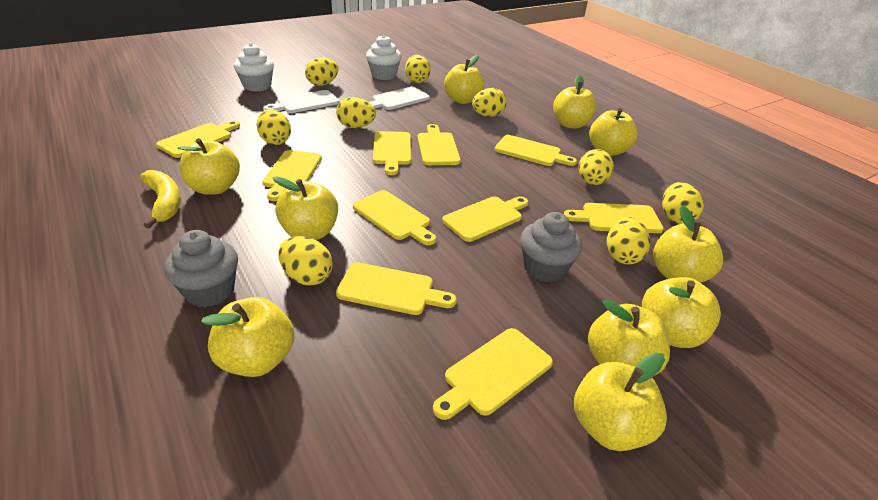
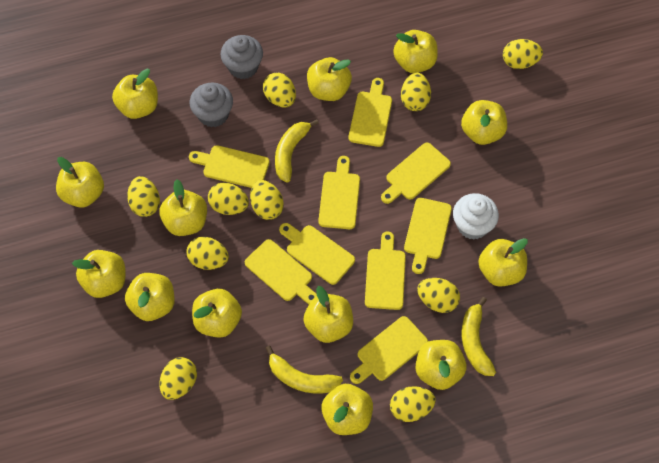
white cupcake: [234,43,274,92] [366,35,402,80] = 2 -> [453,193,499,240] = 1
white cutting board: [264,90,339,113] [369,87,430,110] = 2 -> none = 0
yellow apple: [178,138,240,195] [201,297,295,377] [273,176,338,240] [444,55,484,104] [553,75,597,129] [574,352,667,451] [588,300,670,376] [589,108,638,156] [642,277,721,348] [653,205,723,283] = 10 -> [56,157,104,208] [72,250,125,298] [112,69,158,119] [125,273,175,321] [159,179,207,236] [192,289,242,338] [303,286,353,343] [307,57,352,101] [321,384,373,435] [393,30,438,73] [415,340,467,390] [461,100,507,145] [478,238,528,287] = 13
yellow banana: [140,170,181,229] = 1 -> [265,346,343,394] [275,119,319,182] [462,297,496,376] = 3
yellow cutting board: [156,120,240,158] [262,150,322,201] [336,262,457,315] [353,190,436,245] [373,131,411,175] [417,124,461,165] [433,328,553,420] [442,196,528,242] [495,135,577,166] [564,203,664,233] = 10 -> [189,145,270,188] [245,239,317,304] [279,223,355,285] [318,156,360,229] [348,78,392,147] [350,316,428,384] [365,231,406,310] [381,143,451,204] [404,198,452,274] = 9
yellow egg: [257,109,291,145] [278,236,333,286] [305,57,338,86] [336,97,376,128] [405,55,431,83] [472,88,507,117] [578,149,614,185] [607,217,650,264] [662,182,704,224] = 9 -> [127,176,160,217] [159,357,197,400] [186,237,229,270] [208,183,249,215] [250,180,284,220] [263,72,296,107] [390,386,436,422] [401,73,431,111] [417,278,460,313] [503,39,543,69] = 10

